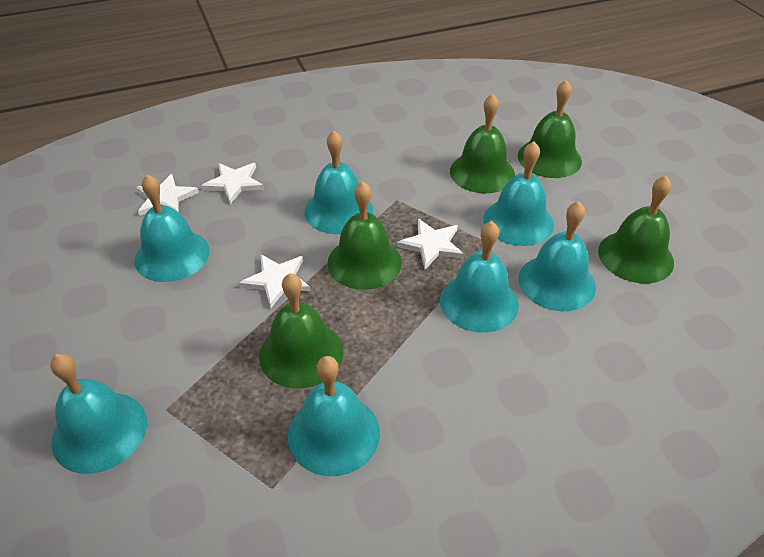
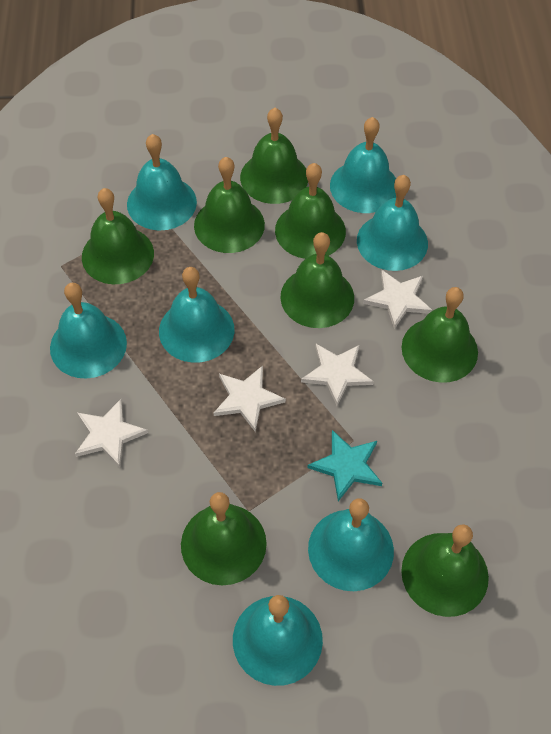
green bell: [259,273,343,388] [328,181,402,290] [450,94,515,193] [518,80,582,178] [598,176,674,283] = 5 -> [82,188,154,284] [181,492,267,585] [194,157,265,253] [240,108,308,204] [275,163,346,259] [280,232,354,328] [401,524,489,617] [402,287,478,383] = 8
turquoise star: none = 0 -> [307,430,382,501] = 1

